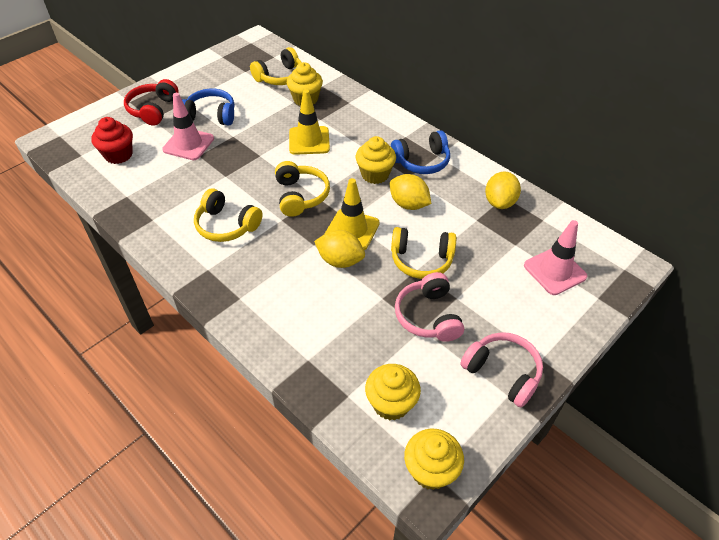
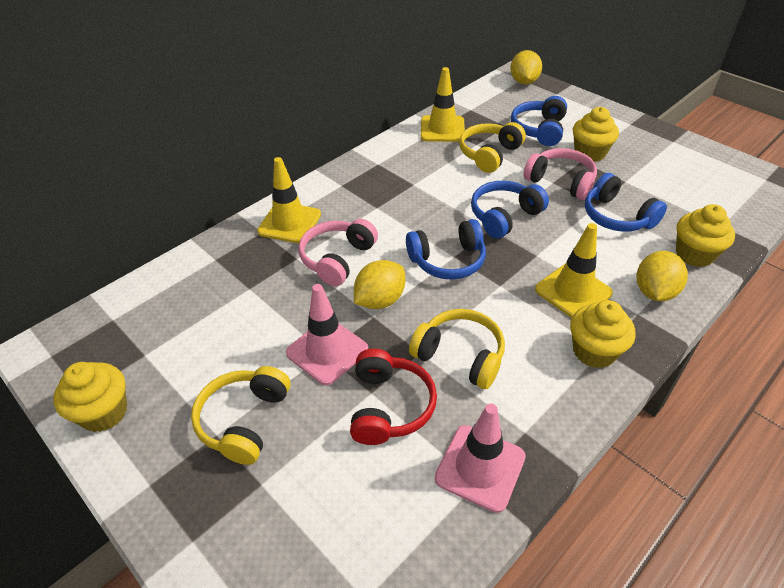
blue headphones: [182,89,234,125] [391,130,450,174] = 2 -> [406,219,486,280] [471,181,549,239] [511,96,567,146] [585,173,667,232] = 4
red cupcake: [91,117,133,164] = 1 -> none = 0
yellow headphones: [194,189,263,242] [250,47,302,85] [275,161,330,217] [391,227,456,279] = 4 -> [191,366,291,465] [409,309,505,389] [459,122,526,173] = 3
yellow traffic cone: [289,89,330,155] [325,178,380,250] = 2 -> [257,157,321,243] [421,67,465,142] [535,223,613,318] = 3

